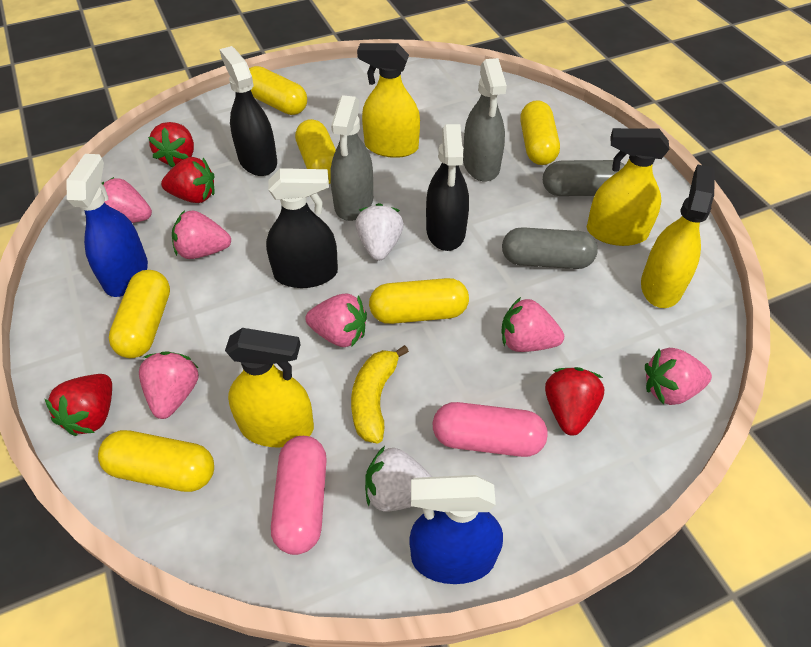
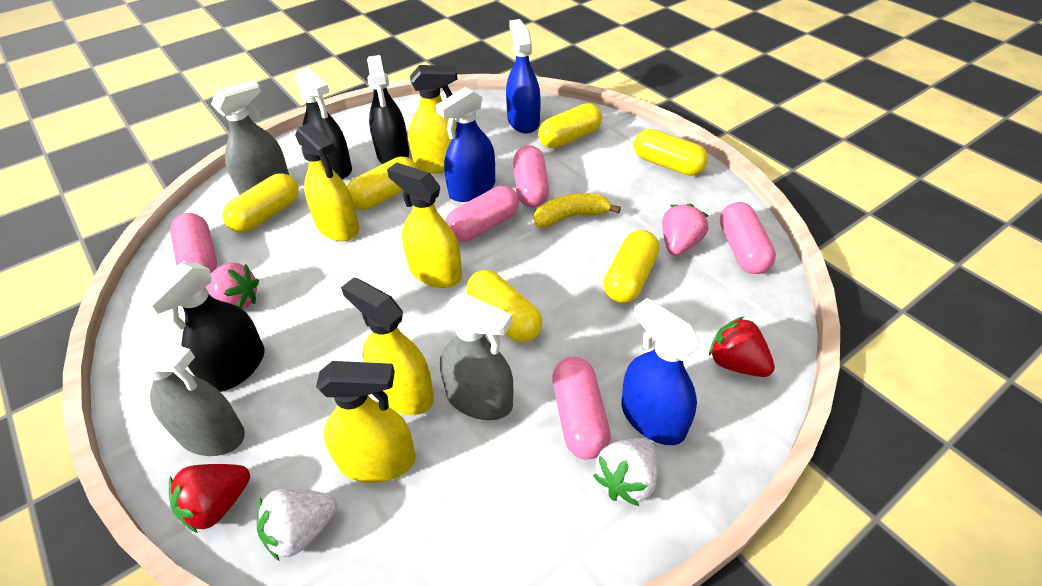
blue spray bottle: [66,154,148,297] [409,475,503,584] = 2 -> [436,87,495,202] [506,19,541,134] [621,298,701,445] = 3
grey capsule: [502,227,598,269] [543,160,625,196] = 2 -> none = 0
grey spray bottle: [330,95,373,221] [463,58,507,181] = 2 -> [123,331,245,456] [211,80,289,195] [440,293,513,420] = 3
pink capsule: [271,436,327,555] [433,402,548,457] = 2 -> [170,213,217,274] [445,186,519,242] [513,145,549,208] [552,357,611,459] [720,202,776,274] = 5
pink strawberry: [102,177,152,223] [139,351,199,419] [172,210,231,259] [305,294,367,347] [502,297,564,352] [645,348,712,405] = 6 -> [206,263,259,310] [662,203,708,256] = 2
red strawberry: [45,374,112,436] [148,122,194,168] [161,157,215,203] [545,367,604,436] = 4 -> [169,464,250,533] [709,317,775,377] = 2
yellow spray bottle: [225,328,314,447] [357,43,420,158] [587,128,669,246] [641,164,715,308] = 4 -> [295,122,359,241] [316,361,415,483] [341,278,434,415] [387,162,462,288] [408,65,458,173] = 5

